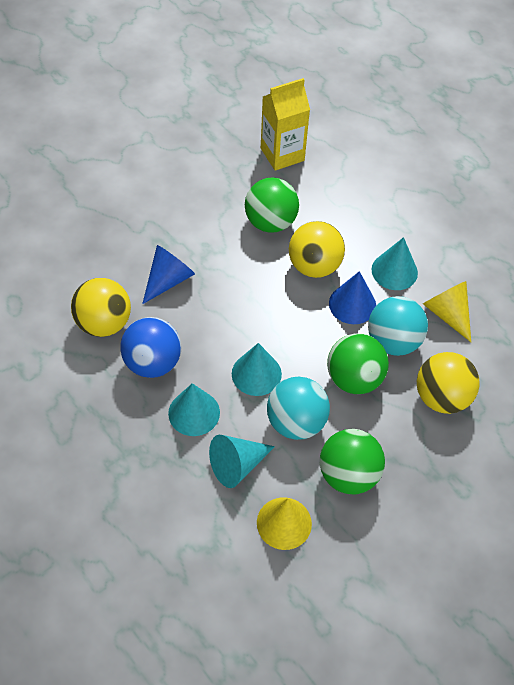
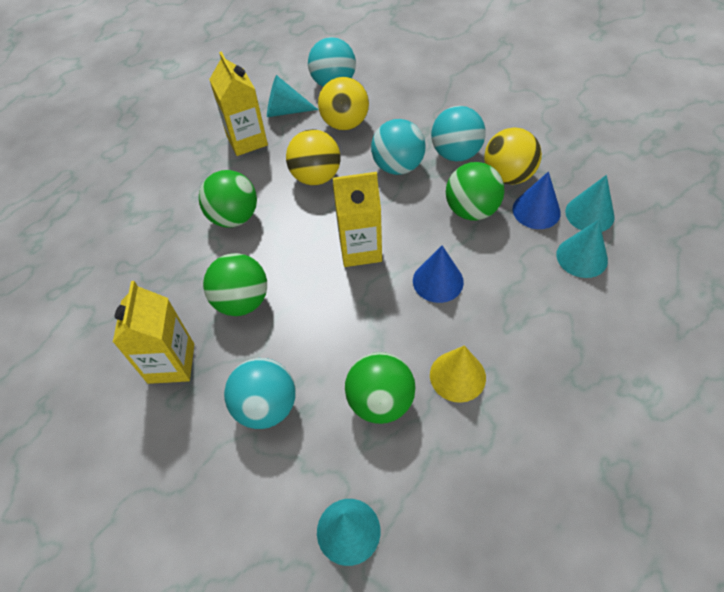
blue ball: [120,317,181,378] = 1 -> none = 0
green ball: [245,177,299,233] [320,429,385,494] [327,333,389,394] = 3 -> [199,170,257,228] [203,253,267,316] [345,352,416,424] [446,162,504,221] = 4
turquoise ball: [267,377,330,440] [368,296,428,356] = 2 -> [224,358,296,429] [308,37,356,87] [371,119,426,175] [431,106,486,161] = 4
yellow carton: [261,78,310,171] = 1 -> [113,281,194,384] [209,51,268,156] [333,172,382,267] = 3
yellow cone: [257,497,312,550] [423,281,471,342] = 2 -> [430,346,486,403] = 1

